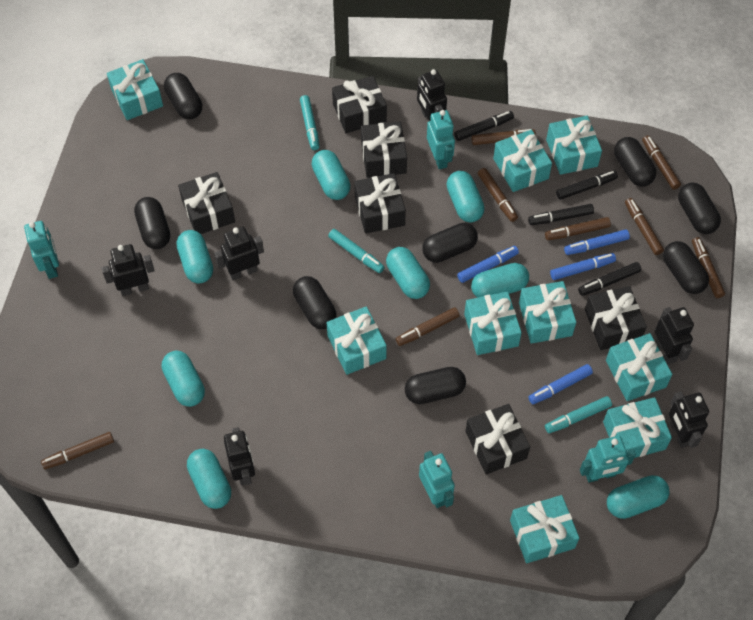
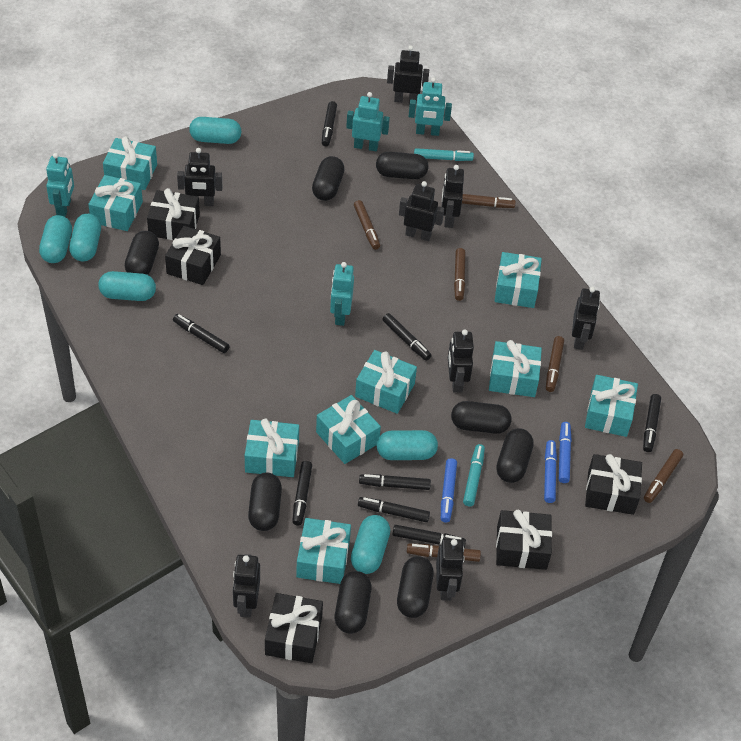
black gift: [178,172,235,234] [332,76,387,133] [354,173,406,234] [361,122,407,178] [465,404,530,474] [585,286,647,350] = 6 -> [147,188,200,240] [165,226,221,285] [265,593,323,663] [496,510,552,570] [585,454,642,515] = 5
black marker: [454,111,514,141] [528,204,594,225] [556,170,618,200] [578,262,641,296] = 4 -> [173,314,229,353] [292,461,312,525] [322,101,337,146] [358,497,430,522] [359,474,431,490] [382,313,432,361] [392,525,466,547] [643,394,661,452] = 8
black robot: [102,244,155,296] [215,227,264,280] [224,427,255,485] [417,69,447,122] [655,307,694,364] [669,391,709,448] = 6 -> [177,148,222,206] [233,554,260,618] [387,46,429,104] [399,181,444,241] [436,539,465,601] [442,165,464,228] [448,329,474,392] [572,287,600,350] = 8
blue marker: [457,246,519,283] [528,364,593,404] [550,253,616,280] [564,229,630,255] = 4 -> [441,458,457,522] [544,440,557,503] [559,422,572,483] = 3
brown marker: [41,432,114,469] [396,307,460,346] [471,129,536,145] [478,168,518,222] [545,217,611,240] [625,198,664,255] [642,135,681,190] [692,237,725,298] = 8 -> [354,200,380,250] [407,544,481,562] [454,248,465,301] [462,194,516,208] [546,336,564,392] [644,449,683,503] = 6
turquoise capsule: [161,351,205,407] [176,230,213,284] [187,449,231,509] [312,150,350,200] [386,247,430,299] [446,171,485,222] [471,263,529,298] [607,475,670,519] = 8 -> [39,215,72,263] [69,214,101,261] [98,271,156,301] [189,117,241,144] [351,515,390,574] [377,430,438,460] = 6
turquoise marker: [300,95,319,150] [328,229,385,273] [545,396,612,433] = 3 -> [414,148,474,161] [463,444,485,506] = 2

